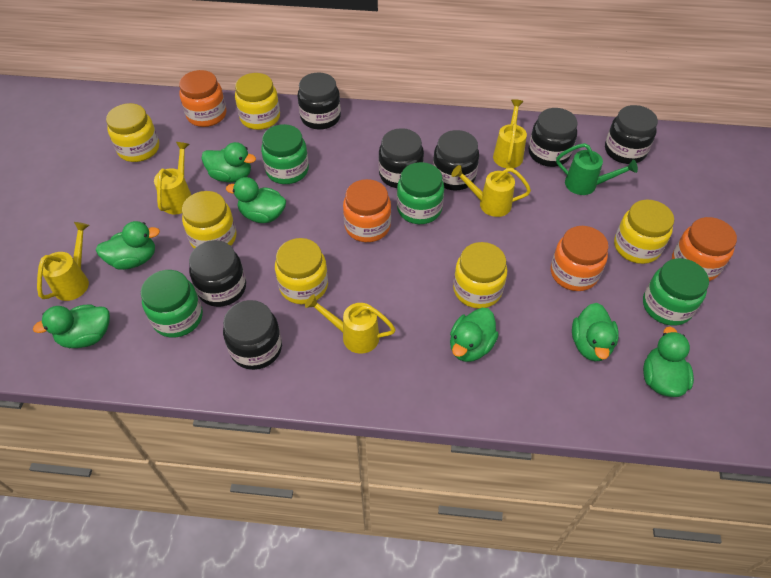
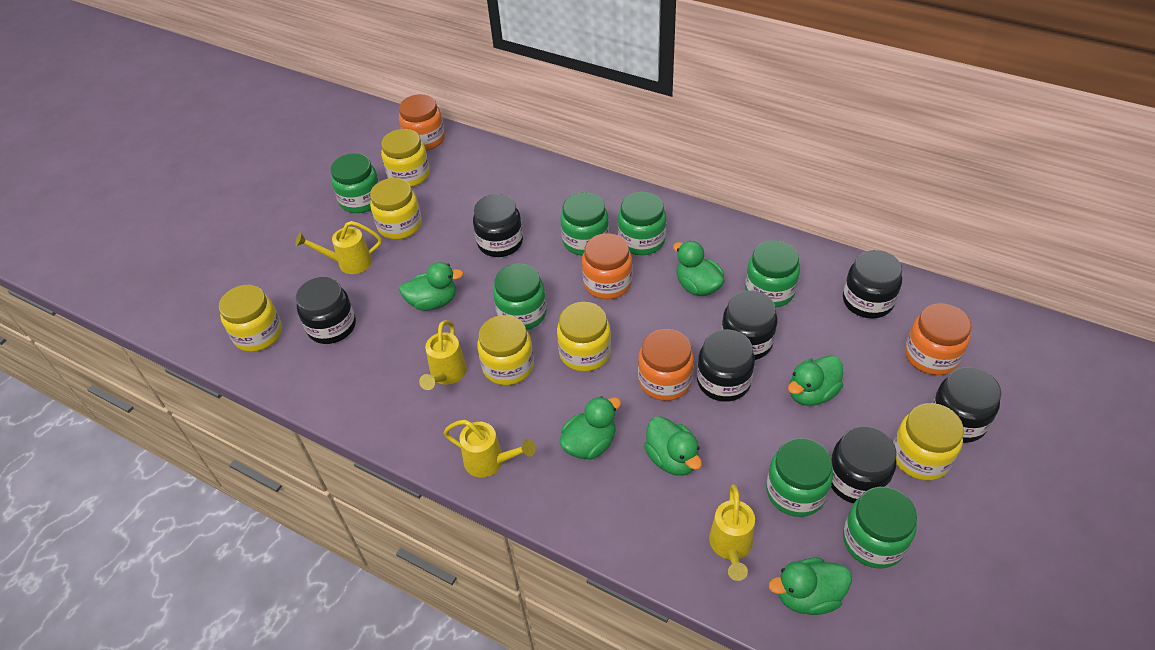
green duck: [33,304,110,348] [96,221,160,270] [202,142,256,183] [226,177,286,223] [450,308,499,362] [572,303,619,361] [643,327,694,397] = 7 -> [399,262,463,311] [559,396,621,460] [644,416,702,476] [673,241,724,296] [769,558,852,615] [788,355,843,406] = 6
green jar: [141,270,203,338] [261,124,309,184] [397,162,444,224] [643,258,709,326] = 4 -> [331,153,379,213] [493,263,547,330] [560,192,609,256] [618,192,666,255] [745,240,800,307] [766,438,833,517] [843,487,917,569] = 7
green watering can: [556,143,638,195] = 1 -> none = 0
yellow watering can: [37,222,89,301] [154,142,191,214] [305,294,396,354] [451,165,531,217] [493,99,527,168] = 5 -> [295,221,382,274] [419,320,467,390] [443,420,536,477] [709,484,755,581] = 4

